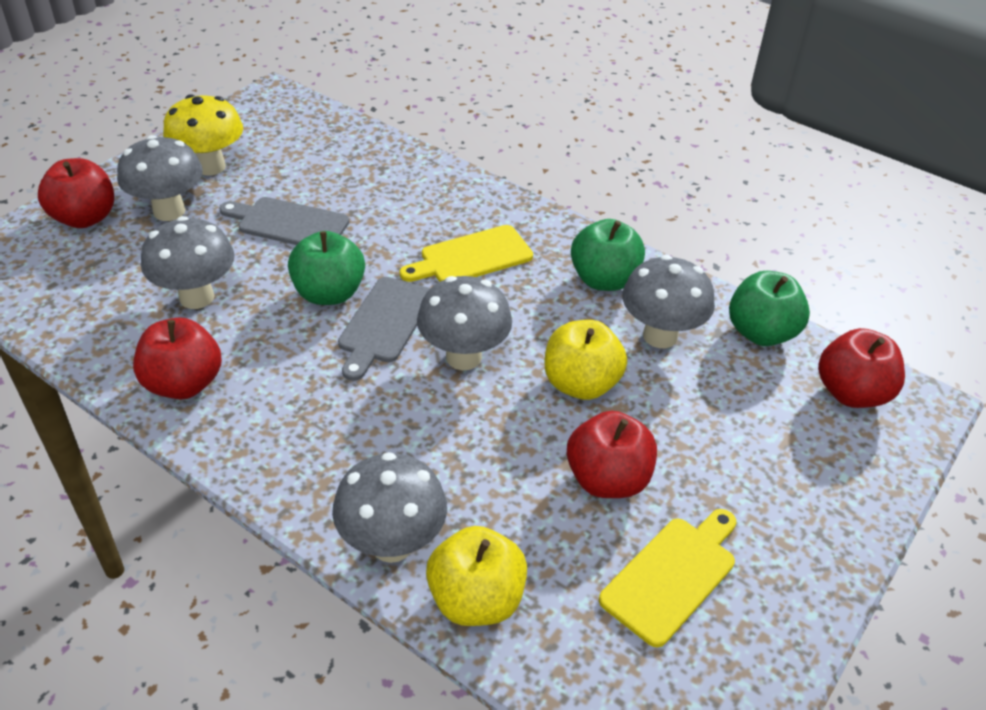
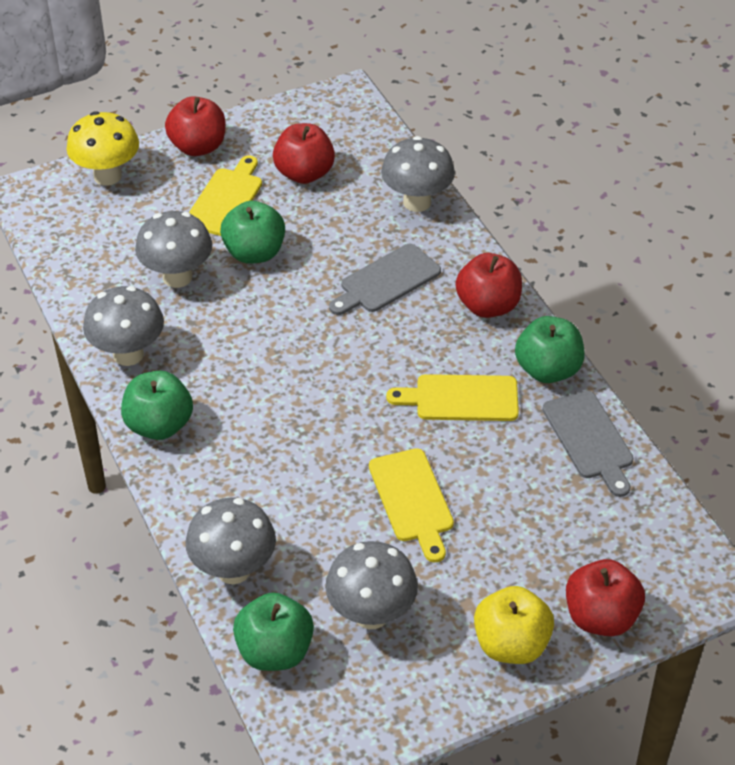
green apple: [288,231,365,305] [571,219,645,291] [729,271,810,346] = 3 -> [121,371,193,440] [220,201,285,264] [233,592,314,671] [515,316,585,383] = 4
yellow apple: [426,526,527,626] [544,320,627,400] = 2 -> [474,586,554,664] = 1
yellow cutting board: [400,225,533,282] [599,509,736,647] = 2 -> [189,155,262,236] [369,448,454,562] [386,374,519,421] = 3

